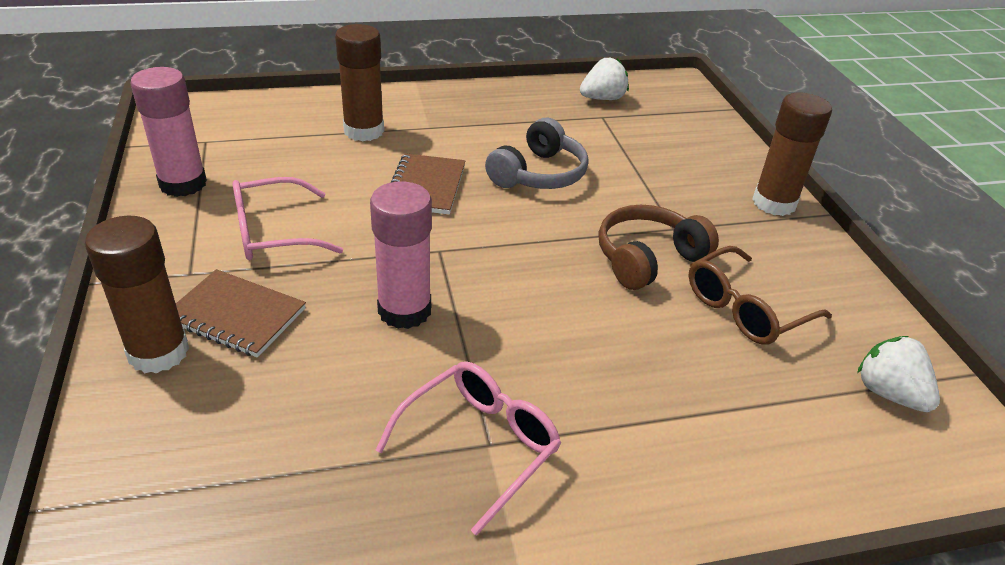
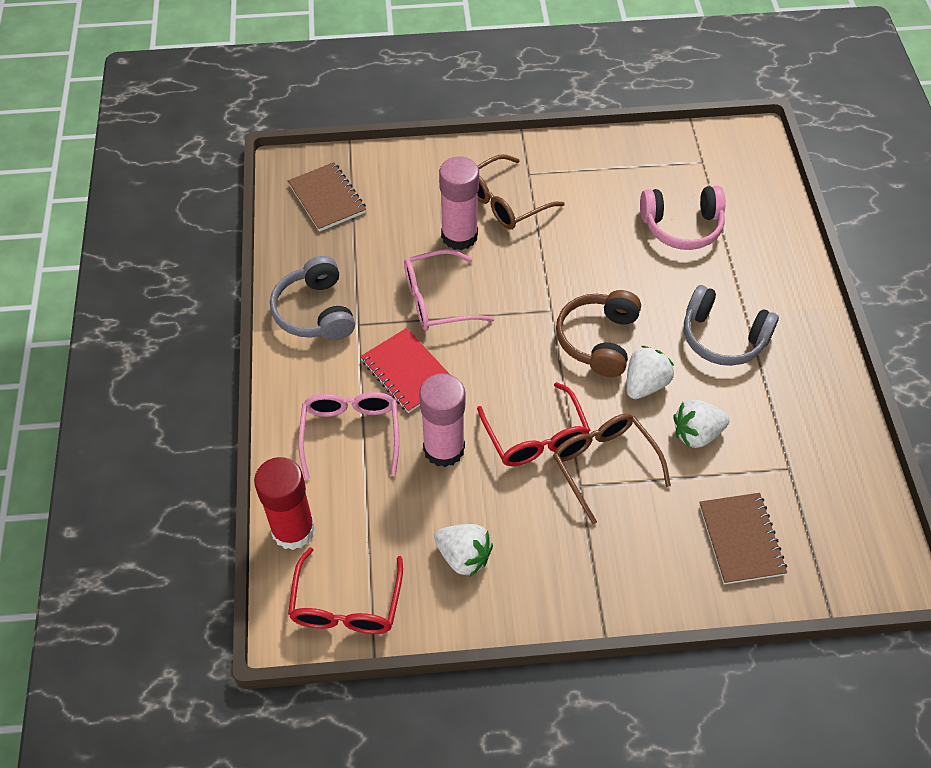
brown glasses: [689,246,832,345] = 1 -> [477,154,565,229] [553,414,671,524] = 2
brown glue stick: [85,216,189,373] [335,24,384,142] [752,93,832,216] = 3 -> none = 0
grey headphones: [485,118,589,189] = 1 -> [270,256,355,340] [684,285,779,366] = 2
pink headphones: none = 0 -> [640,186,726,250] = 1
red glasses: none = 0 -> [288,547,403,634] [477,382,590,466] = 2
red glue stick: none = 0 -> [254,457,315,550] = 1
red notebook: none = 0 -> [360,328,450,413] = 1
white strawberry: [580,58,629,100] [857,336,940,412] = 2 -> [434,524,493,577] [626,346,674,399] [673,399,729,448] = 3

